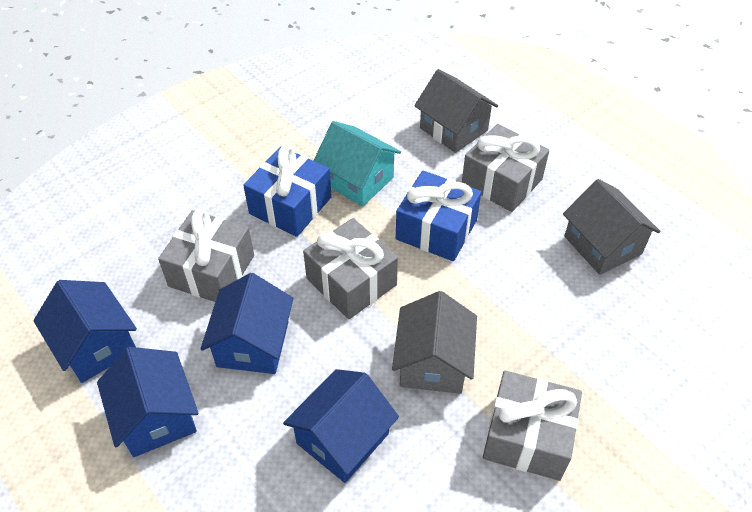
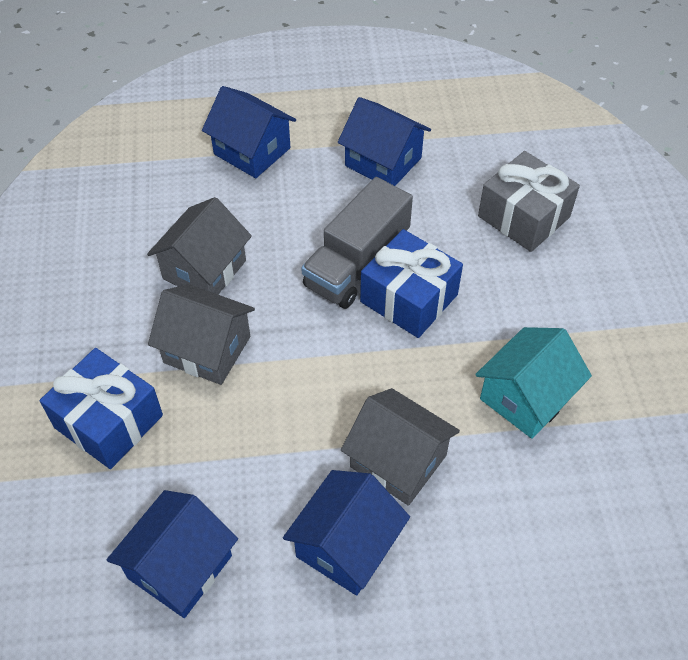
grey gift: [158,209,254,302] [303,218,398,319] [462,124,549,212] [483,371,582,481] = 4 -> [478,151,580,252] = 1
grey truck: none = 0 -> [301,177,413,309] = 1

